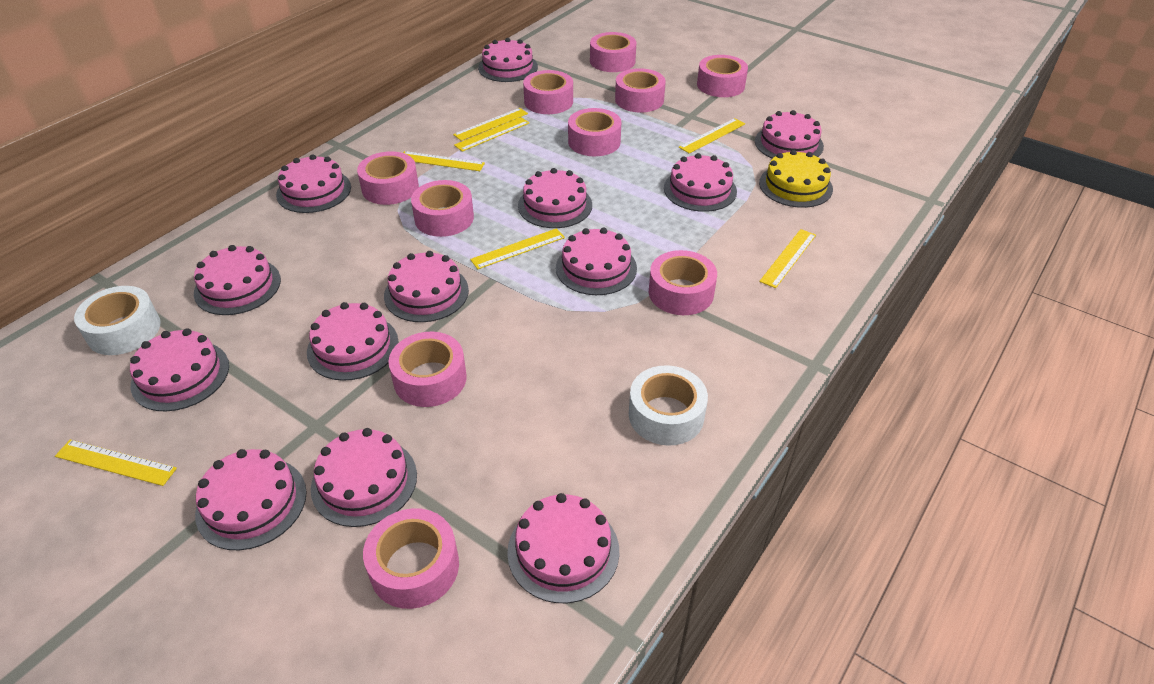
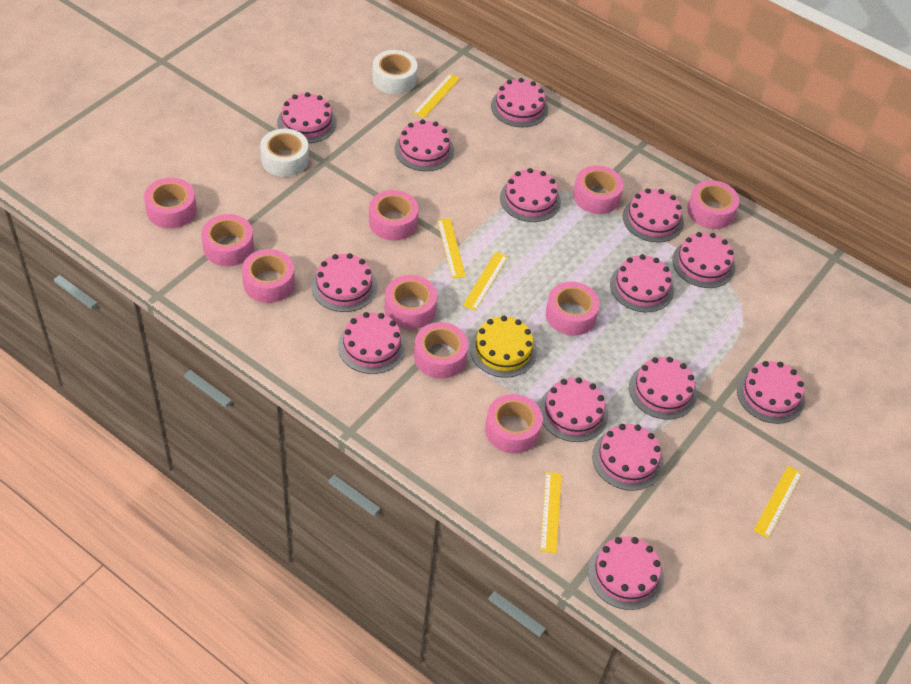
pink cake: [130,329,229,412] [194,245,281,315] [195,449,307,550] [276,154,351,213] [307,302,398,381] [311,428,417,527] [384,251,469,322] [478,38,538,82] [507,493,619,603] [518,168,592,228] [556,228,637,295] [664,153,737,212] [755,110,824,159] = 13 -> [277,92,337,143] [311,253,377,312] [338,312,406,374] [395,119,454,171] [491,78,548,127] [500,168,561,222] [539,377,608,442] [588,536,664,610] [592,424,664,491] [610,254,674,312] [623,188,684,243] [629,357,697,419] [672,232,735,288] [737,361,805,424] = 14
yellow ruler: [55,440,177,486] [403,151,485,171] [453,108,528,141] [454,117,529,152] [470,228,565,269] [679,118,745,154] [759,229,816,288] = 7 -> [414,74,460,118] [437,219,466,279] [463,252,508,311] [540,472,562,553] [754,466,802,538] = 5

